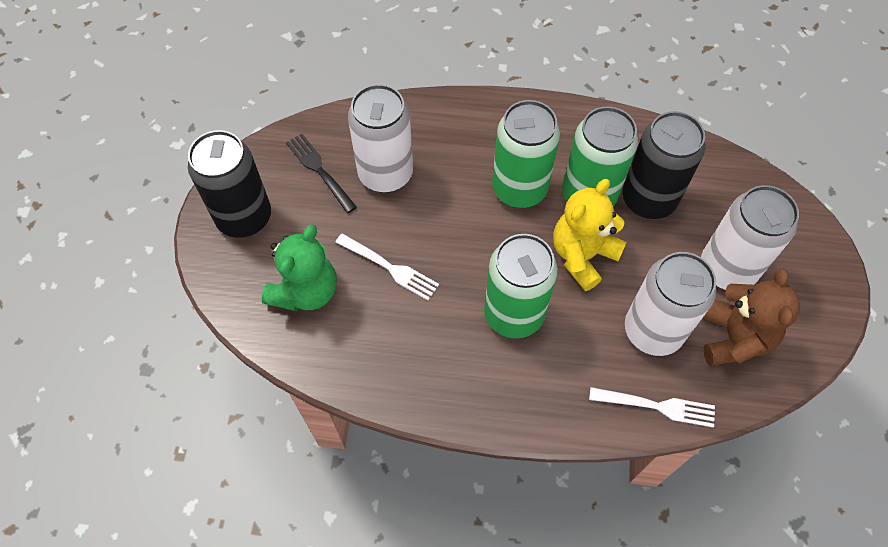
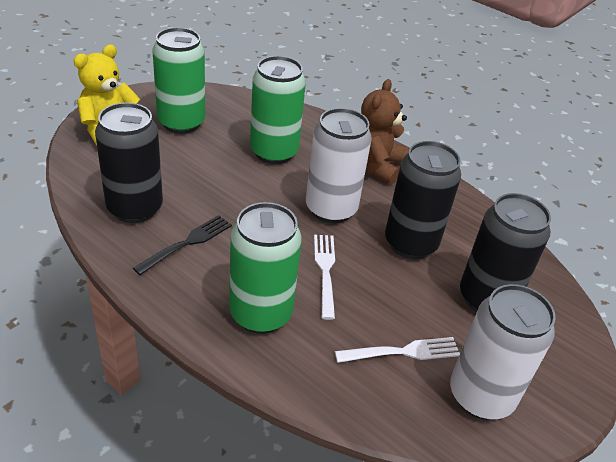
black can: [188,130,271,238] [622,111,705,219] = 2 -> [95,103,163,223] [385,141,461,259] [460,193,551,312] = 3
green teddy bear: [261,224,337,311] = 1 -> none = 0
white can: [348,84,413,193] [625,252,716,356] [701,185,799,290] = 3 -> [306,108,372,223] [450,284,556,420] = 2

